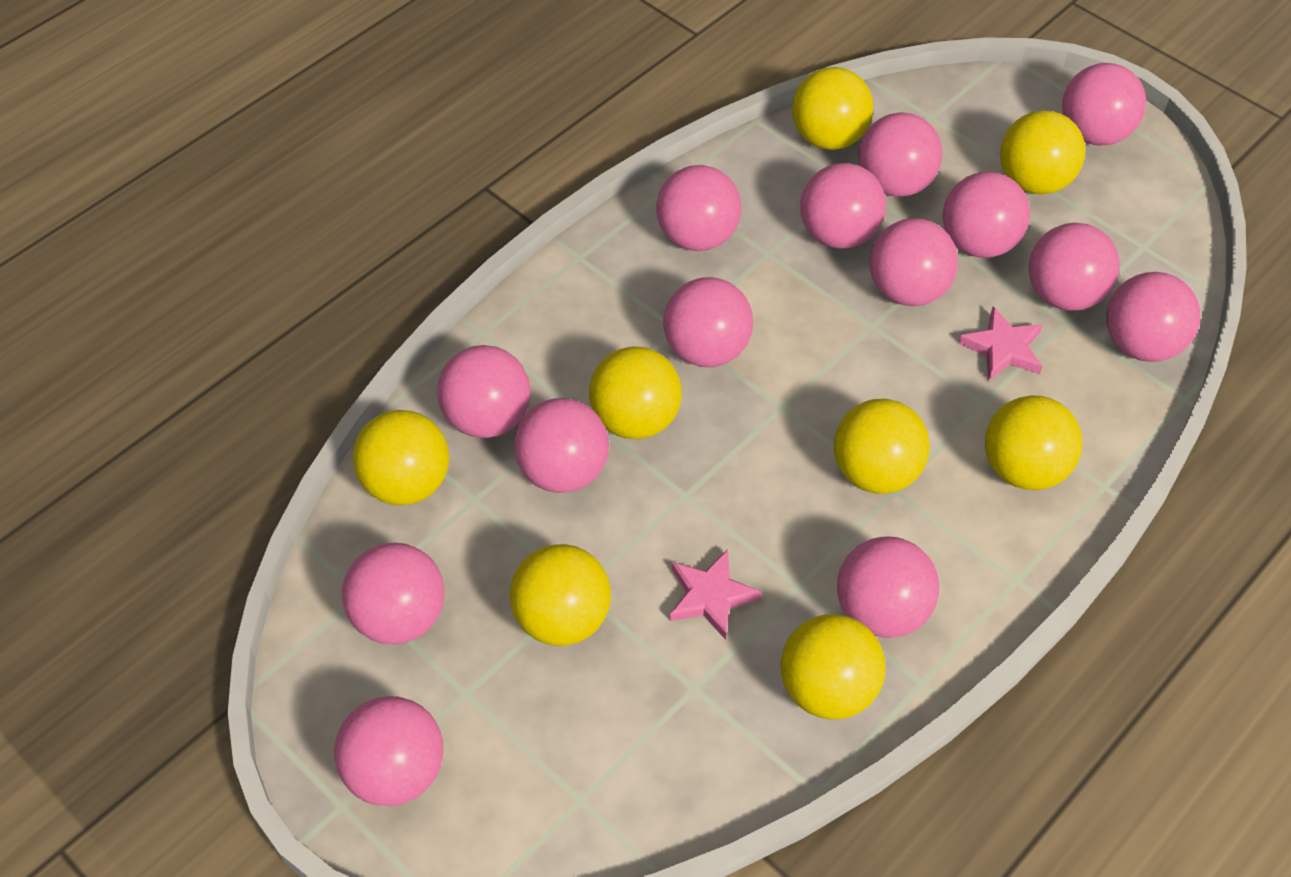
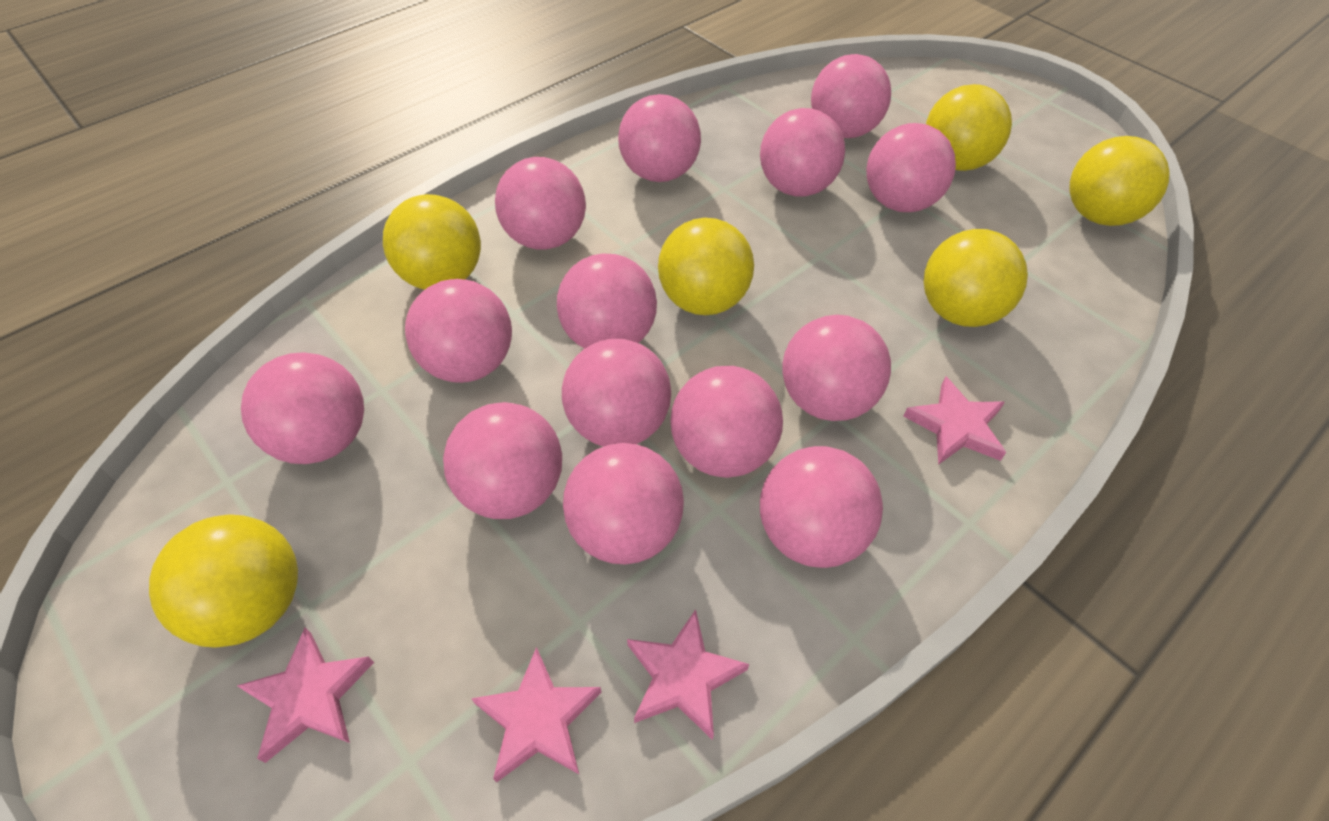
pink star: [669,549,762,640] [958,307,1043,381] = 2 -> [237,628,374,763] [471,647,602,783] [627,609,749,740] [903,377,1006,465] = 4
yellow ball: [353,410,449,505] [510,544,611,646] [589,347,682,439] [781,614,886,719] [792,67,873,150] [834,399,930,494] [985,395,1083,490] [1000,110,1085,194] = 8 -> [149,514,298,648] [383,194,481,290] [658,218,754,315] [924,229,1028,327] [926,84,1012,171] [1069,136,1170,226] = 6

